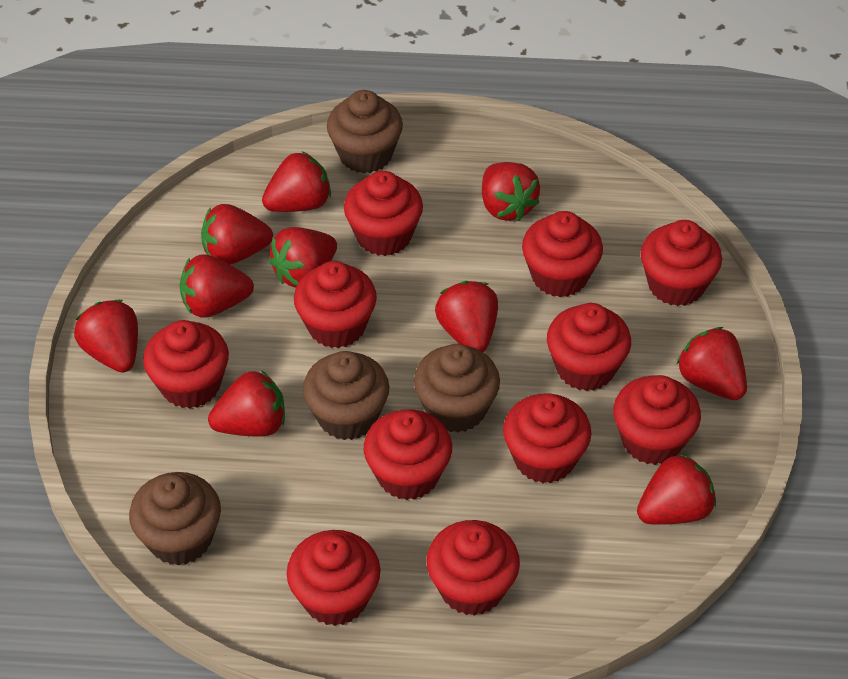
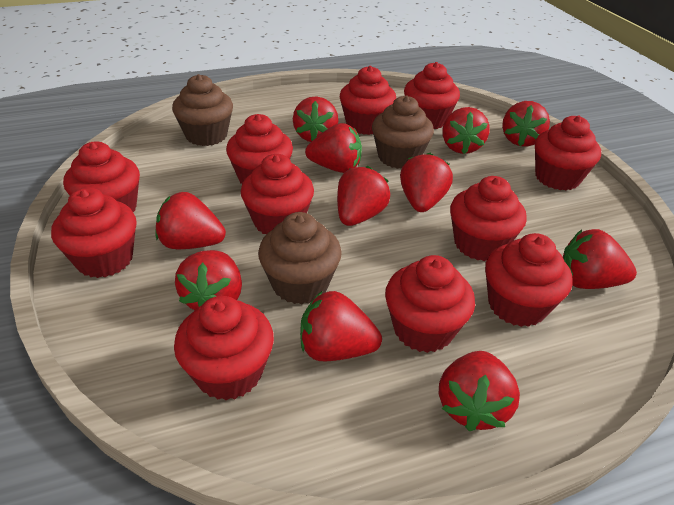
brown cupcake: [129,472,221,566] [303,351,389,440] [327,90,403,173] [414,344,500,433] = 4 -> [172,74,233,146] [258,212,342,304] [372,95,434,169] = 3
red strawberry: [74,300,138,373] [180,254,254,318] [201,204,273,265] [208,370,285,436] [262,151,331,212] [269,227,337,288] [435,281,498,352] [482,162,540,221] [637,453,716,525] [676,327,747,400] = 10 -> [155,192,226,249] [175,250,242,310] [293,96,338,142] [300,291,382,361] [305,123,362,173] [337,166,390,226] [400,153,453,212] [439,351,520,431] [442,107,490,154] [502,101,550,147] [563,229,637,289] = 11

